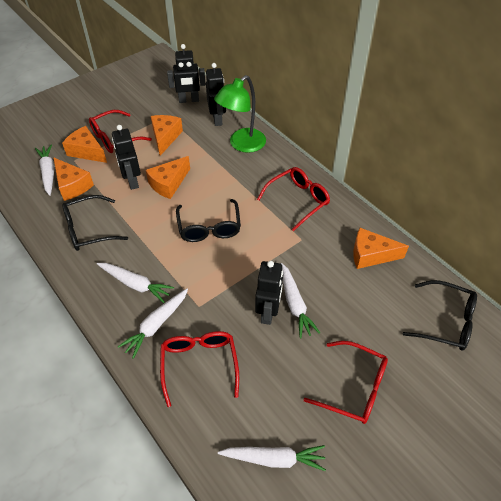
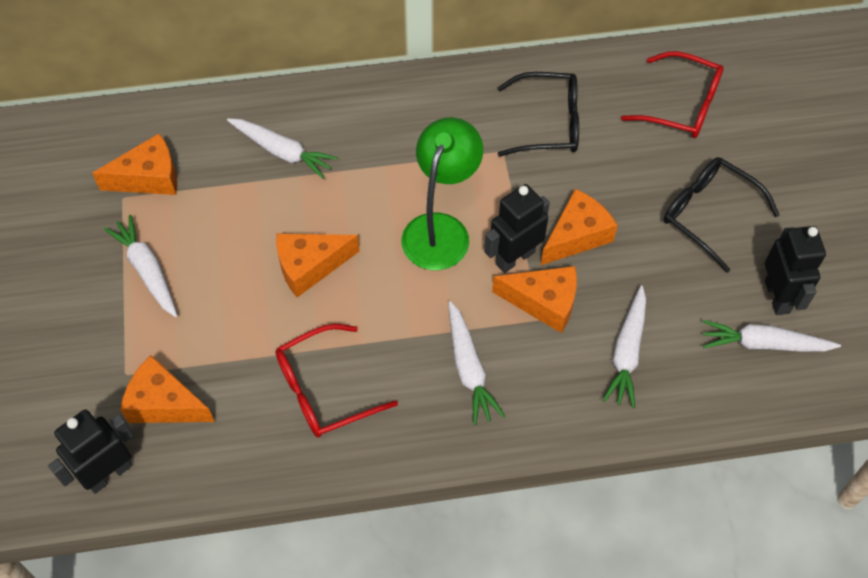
black glasses: [62,195,128,251] [176,199,241,242] [403,280,477,351] = 3 -> [497,72,579,157] [664,157,779,273] = 2
black robot: [112,125,141,190] [167,44,206,103] [206,63,226,126] [255,261,283,325] = 4 -> [48,410,134,494] [484,184,550,273] [765,226,826,315] = 3
red glasses: [89,110,152,153] [160,331,239,407] [257,167,330,231] [303,341,388,424] = 4 -> [275,324,398,437] [621,51,724,138] = 2

